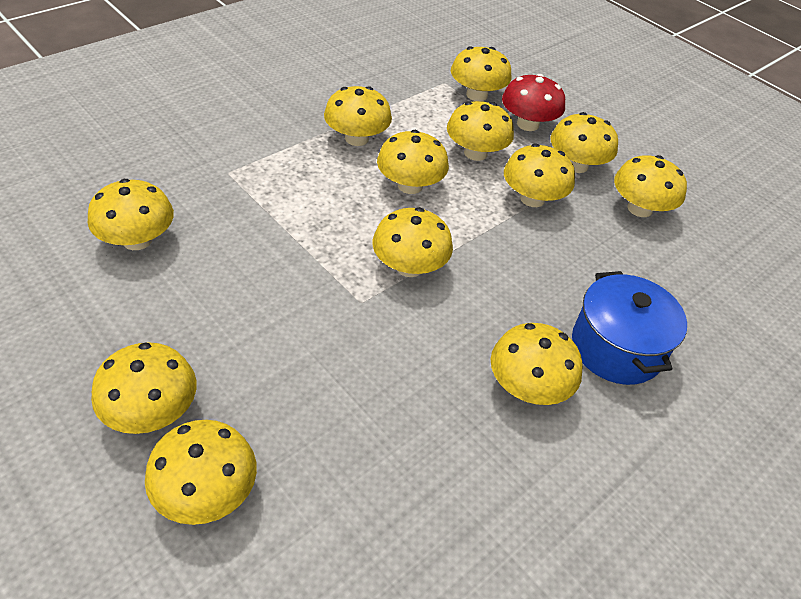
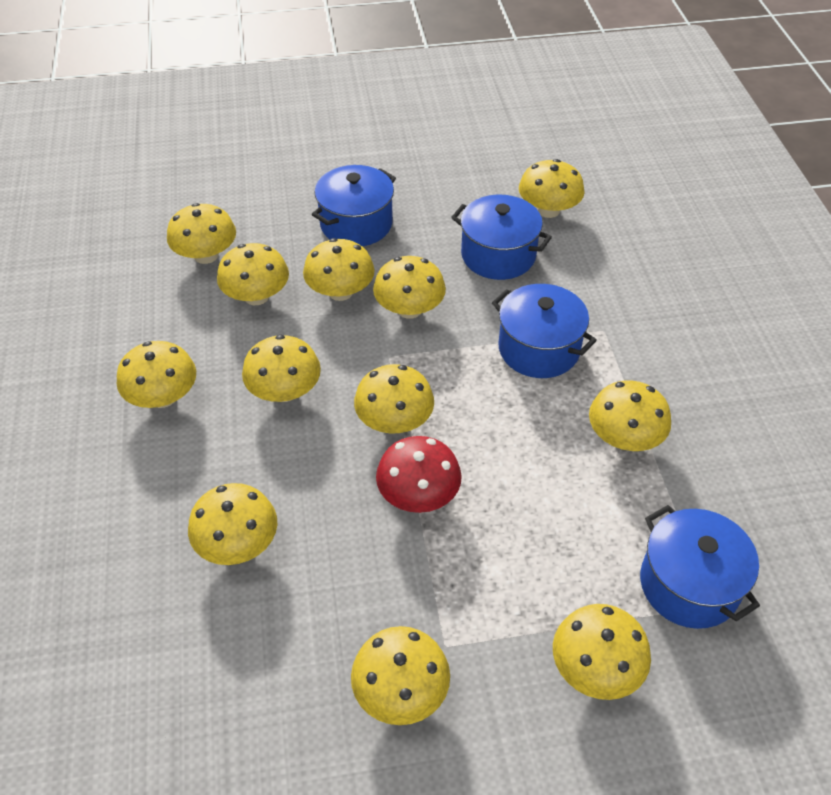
blue pot: [572,271,687,385] = 1 -> [312,165,396,246] [451,195,552,280] [492,284,597,378] [640,505,760,629] = 4

